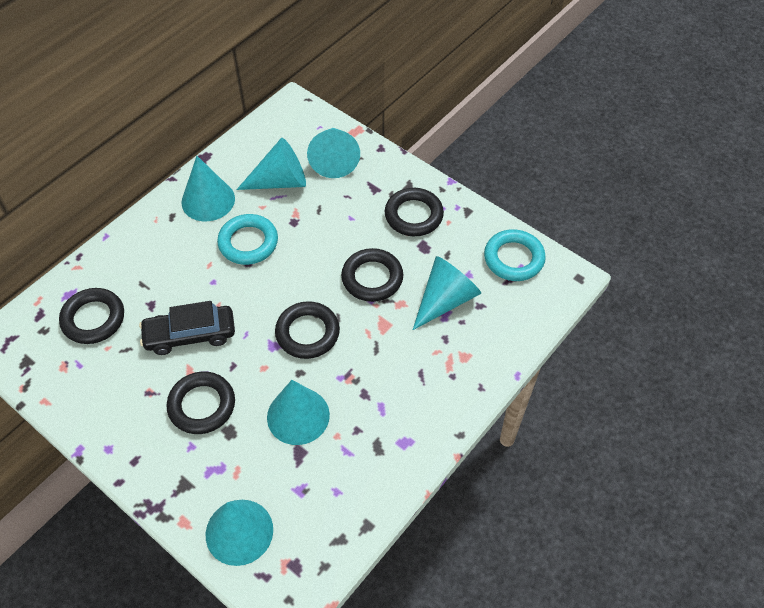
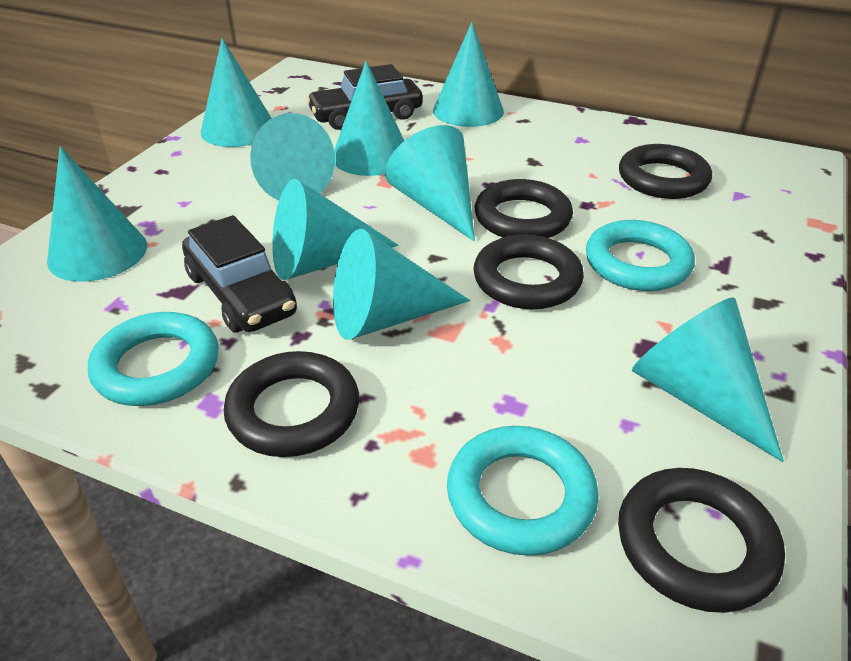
black car: [139,301,235,355] = 1 -> [182,215,297,333] [306,64,423,130] = 2
turquoise cone: [181,156,235,221] [206,500,273,566] [236,138,306,190] [267,380,330,445] [307,128,360,178] [413,256,481,330] = 6 -> [47,146,147,282] [201,38,272,147] [250,113,335,200] [272,179,398,280] [333,229,470,340] [334,61,404,176] [385,125,475,242] [433,22,504,127] [632,297,784,462] = 9
turquoise ring: [217,214,278,265] [484,229,546,281] = 2 -> [88,312,219,406] [447,426,599,556] [586,220,695,291] = 3

